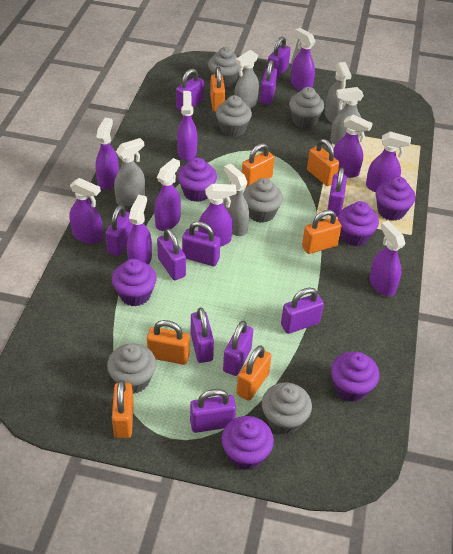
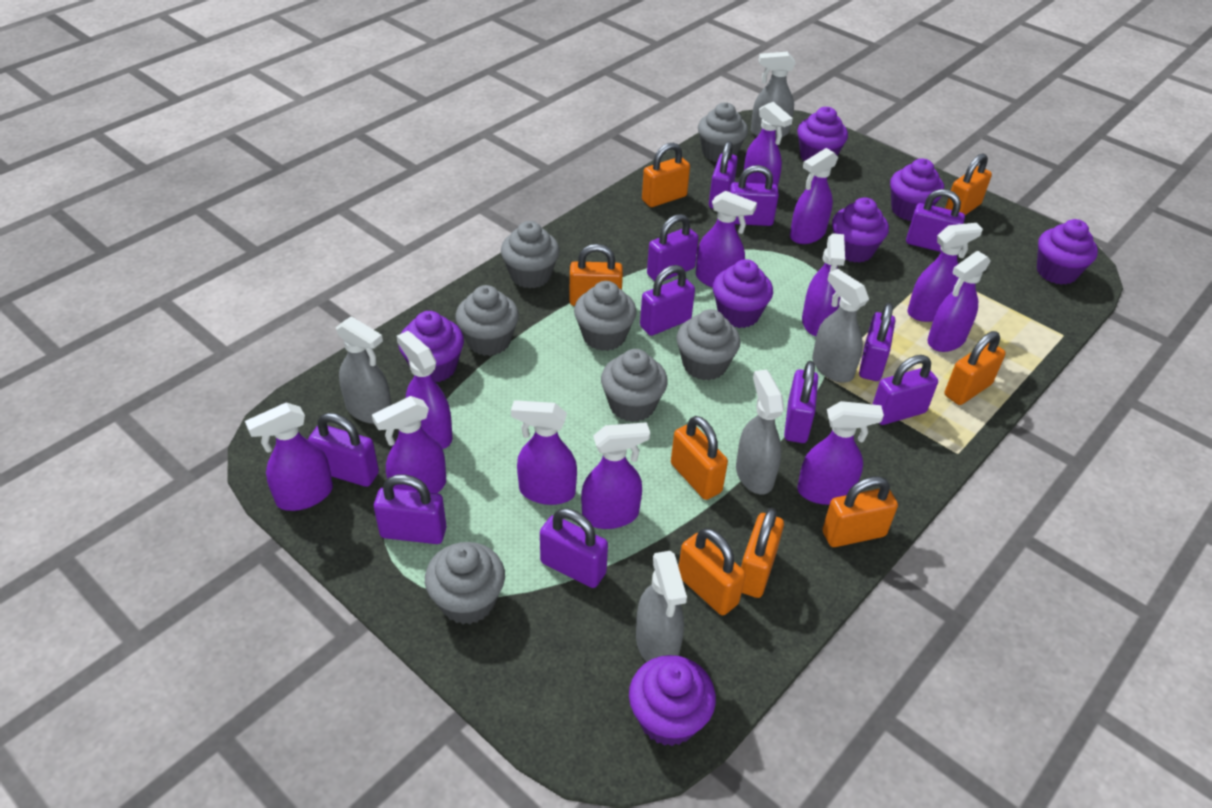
grey cupcake: [107,343,156,394] [208,47,241,87] [216,95,252,137] [243,178,283,223] [262,383,312,434] [289,87,324,128] = 6 -> [425,542,505,624] [456,285,519,356] [501,221,560,289] [574,281,637,351] [601,349,668,422] [676,309,740,380] [698,102,748,162] = 7
orange padlock: [112,380,134,438] [147,320,190,365] [210,67,225,112] [236,345,271,401] [242,143,274,187] [302,210,342,254] [307,139,339,186] = 7 -> [570,244,623,306] [642,143,690,207] [671,416,728,500] [678,528,746,615] [741,508,784,598] [822,476,898,547] [945,153,992,215] [945,331,1006,405] = 8
purple cupcake: [112,259,156,307] [178,158,217,202] [221,416,274,470] [331,352,379,402] [338,201,379,246] [376,177,415,221] = 6 -> [398,311,464,382] [629,655,716,746] [713,259,773,328] [797,107,848,161] [832,198,889,263] [890,158,944,221] [1037,219,1098,285] = 7
purple spray bottle: [69,178,103,244] [95,118,119,190] [127,195,152,265] [154,158,181,231] [177,91,197,161] [198,184,237,247] [291,28,315,91] [334,115,373,178] [366,132,411,192] [370,221,405,296] = 10 -> [245,403,333,511] [372,396,446,493] [396,331,452,449] [511,400,577,505] [581,422,650,529] [696,191,757,288] [744,102,793,187] [790,148,838,244] [797,401,884,505] [802,233,845,336] [907,223,983,322] [927,251,990,352] = 12

